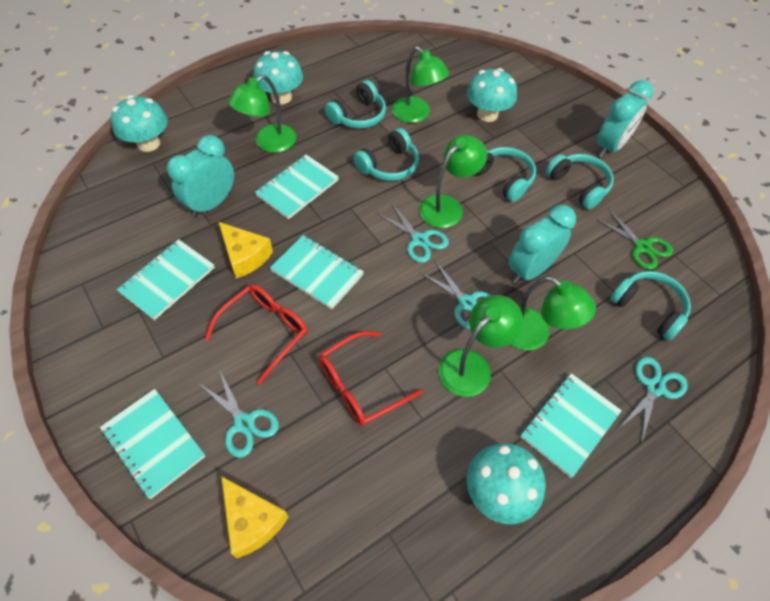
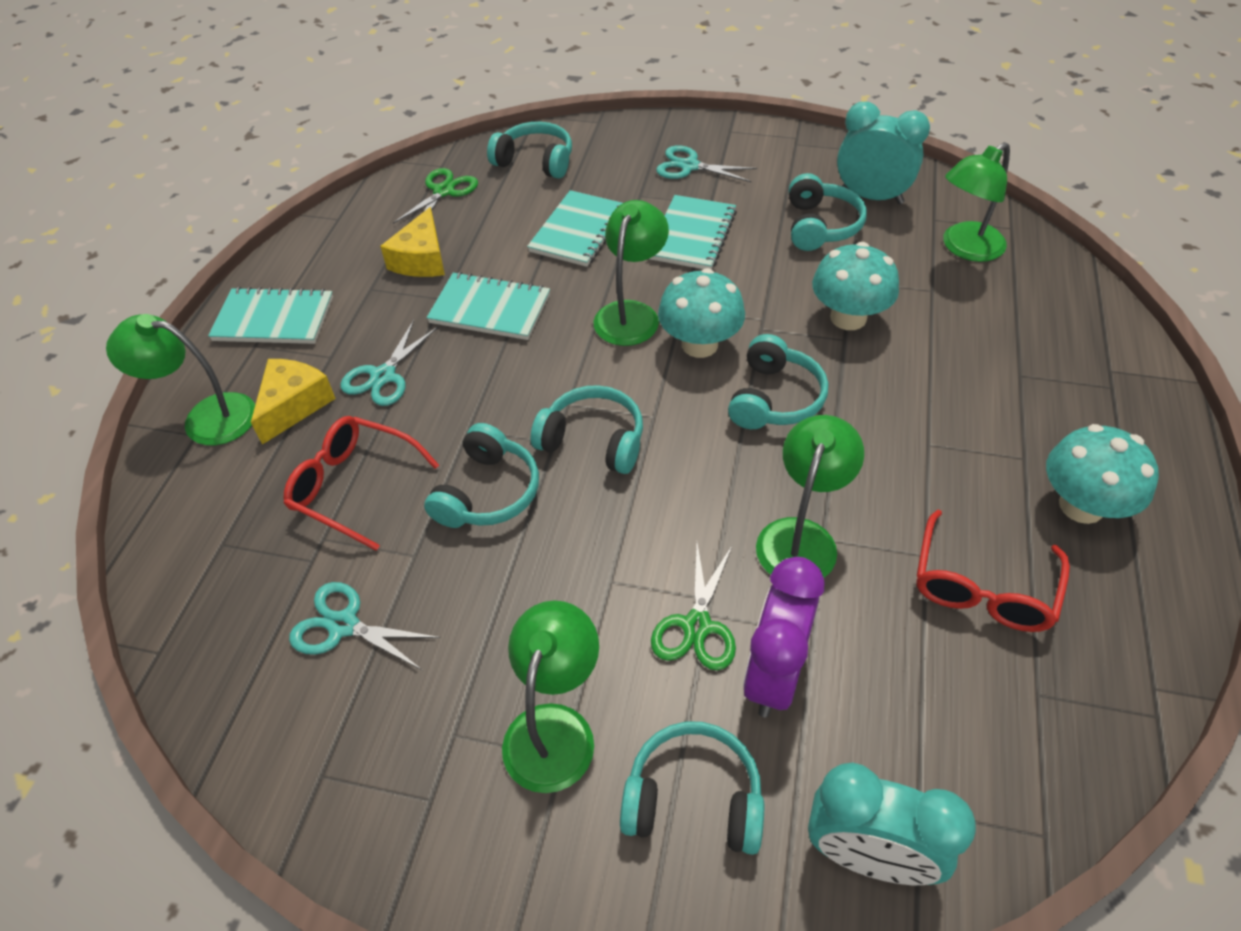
green scissors: [595,208,673,270] = 1 -> [393,168,478,224] [651,543,736,670] = 2
purple clock: none = 0 -> [743,557,825,717] = 1
turquoise clock: [167,135,234,218] [509,205,576,284] [597,80,653,158] = 3 -> [808,762,976,885] [837,102,930,204] = 2
turquoise headphones: [325,80,386,129] [353,128,419,181] [476,147,536,202] [546,154,614,209] [610,271,691,341] = 5 -> [424,423,539,528] [487,122,572,179] [530,385,643,474] [620,722,764,855] [728,334,828,429] [789,173,867,251] = 6
turquoise mushroom: [111,95,168,152] [253,51,303,104] [466,443,546,524] [467,68,517,122] = 4 -> [658,268,745,358] [812,242,899,330] [1046,424,1159,524] = 3
turquoise notebook: [100,389,205,499] [117,239,215,320] [255,155,339,219] [270,235,364,310] [520,373,622,478] = 5 -> [208,287,333,344] [427,272,550,340] [527,190,623,267] [649,195,737,269] = 4
turquoise scissors: [198,369,279,458] [377,202,449,263] [419,261,491,329] [619,357,688,442] = 4 -> [289,582,441,671] [341,320,439,406] [656,145,757,182] = 3

